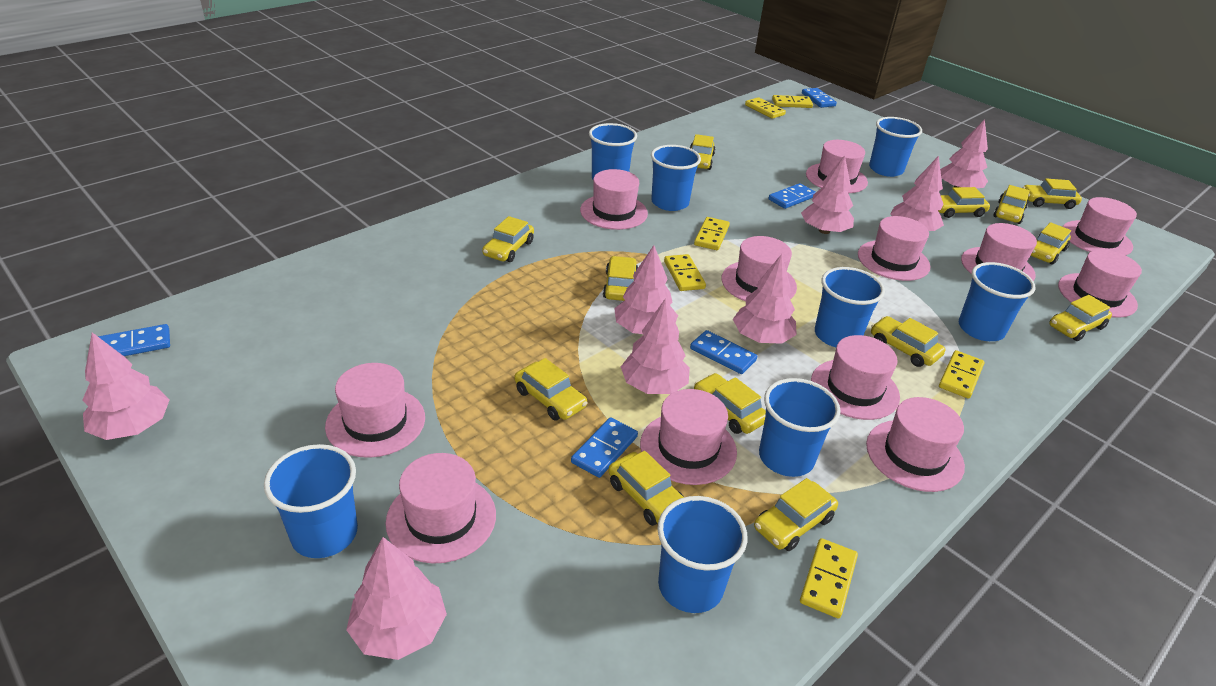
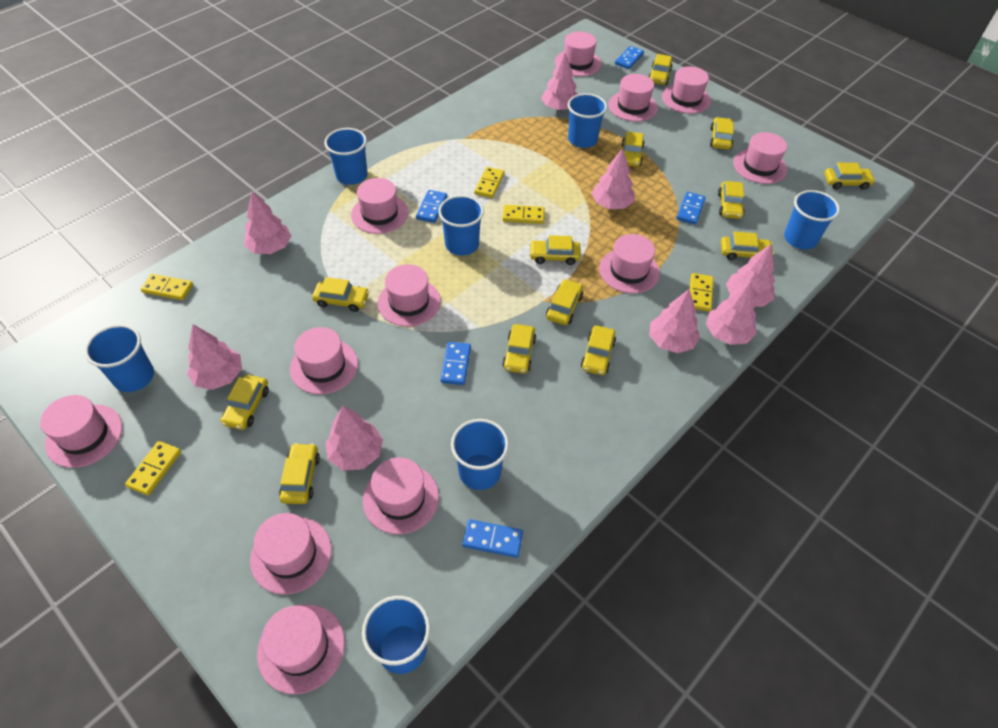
blue cup: [264,444,358,558] [589,123,637,179] [651,145,701,211] [657,496,748,613] [759,378,841,477] [815,267,885,347] [869,117,922,177] [959,262,1035,341] = 8 -> [84,324,154,392] [324,128,368,185] [362,596,430,674] [438,195,484,256] [451,419,509,490] [568,93,607,148] [784,190,840,249] = 7
yellow domino: [664,254,706,291] [694,217,730,250] [745,97,786,119] [772,95,813,108] [800,538,858,618] [939,350,984,399] = 6 -> [125,441,181,496] [141,274,193,300] [474,167,504,198] [503,205,545,224] [690,273,714,312] = 5

